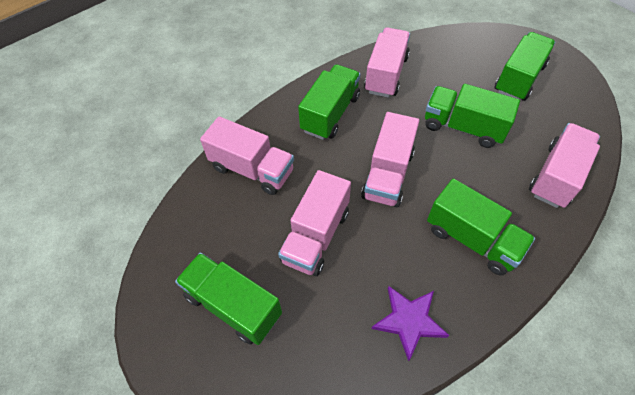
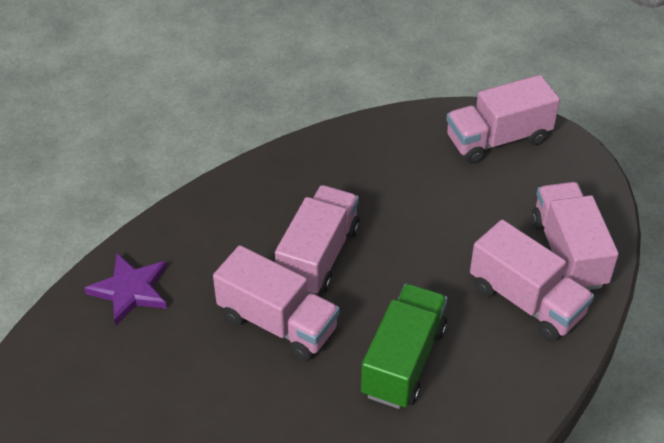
green truck: [175,253,282,345] [298,64,361,140] [425,84,520,148] [427,179,535,276] [494,32,555,101] = 5 -> [361,284,447,409] = 1

